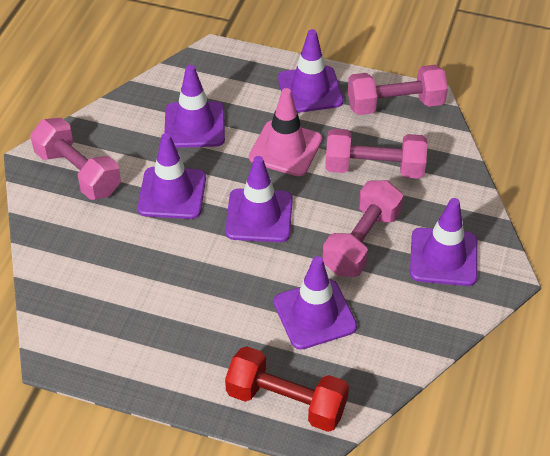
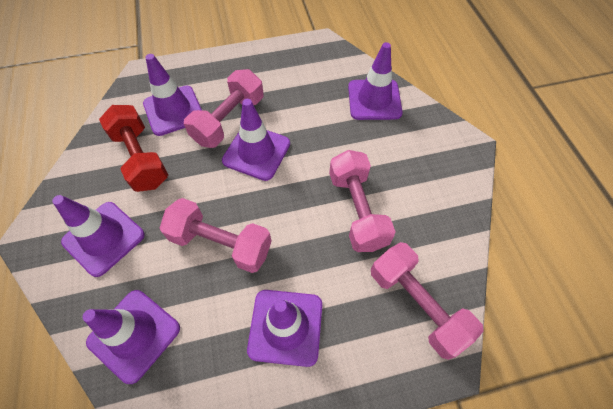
pink traffic cone: [249,88,322,176] = 1 -> none = 0

